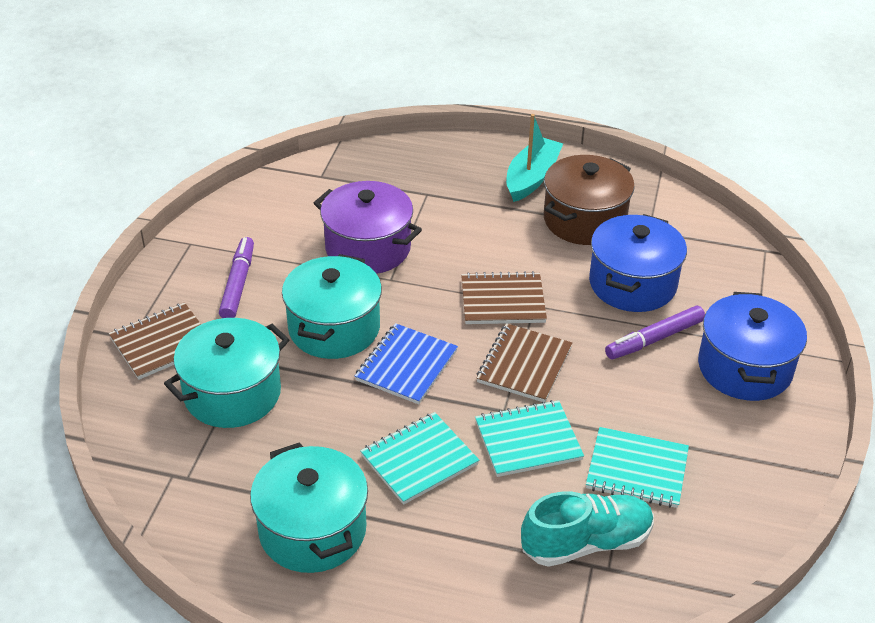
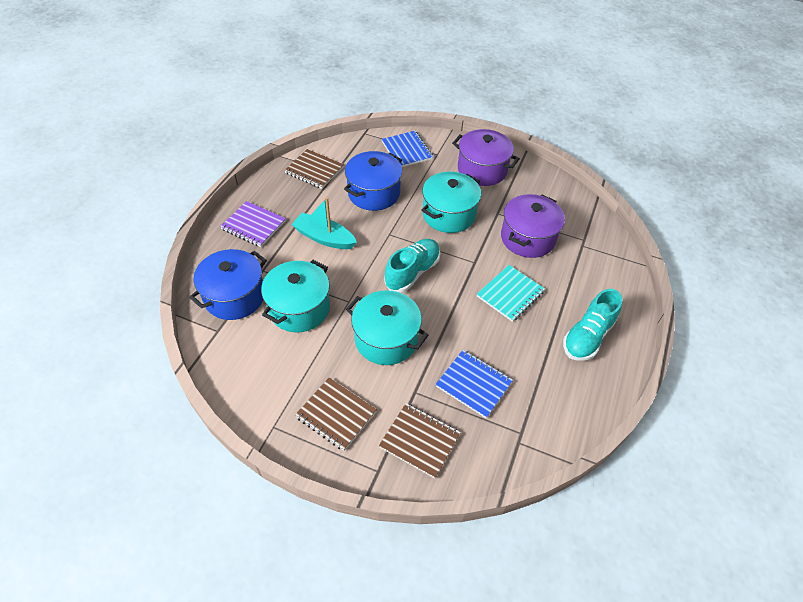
blue notebook: [355,323,458,404] = 1 -> [382,131,433,167] [436,350,513,418] = 2
brown pot: [544,155,635,245] = 1 -> none = 0
purple marker: [219,237,254,318] [605,306,705,359] = 2 -> none = 0
purple notebook: none = 0 -> [220,201,286,247] = 1
purple pot: [314,181,422,274] = 1 -> [452,129,520,186] [501,194,565,258] = 2
turquoise notebook: [360,412,479,505] [475,400,584,477] [586,427,689,508] = 3 -> [477,265,545,322] = 1
turquoise shoe: [521,491,654,567] = 1 -> [384,239,440,292] [563,289,622,361] = 2

